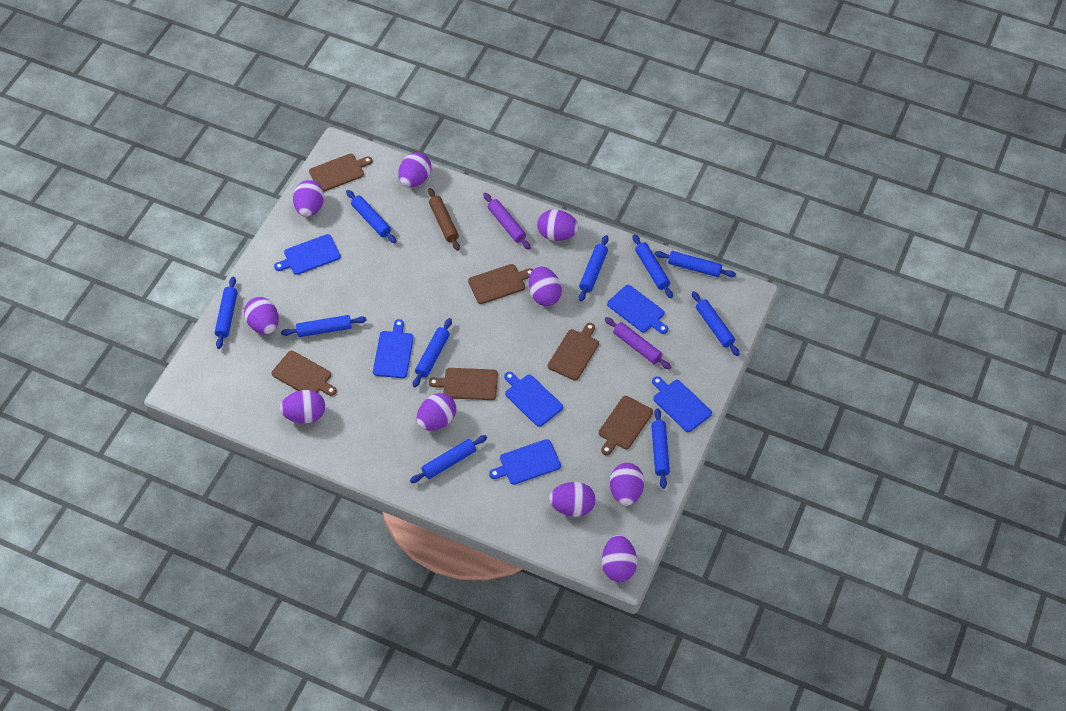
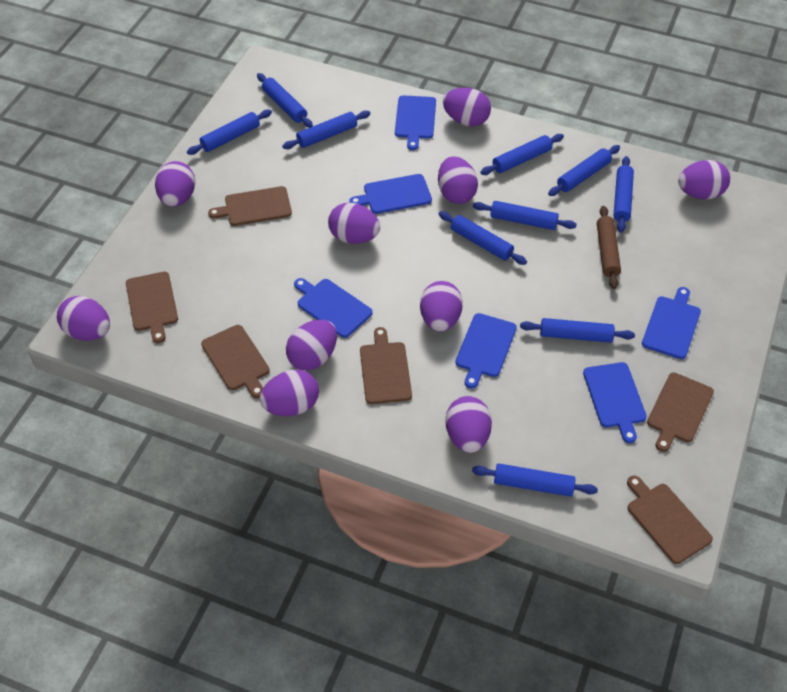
purple rolling pin: [483,193,531,250] [605,317,671,370] = 2 -> none = 0

